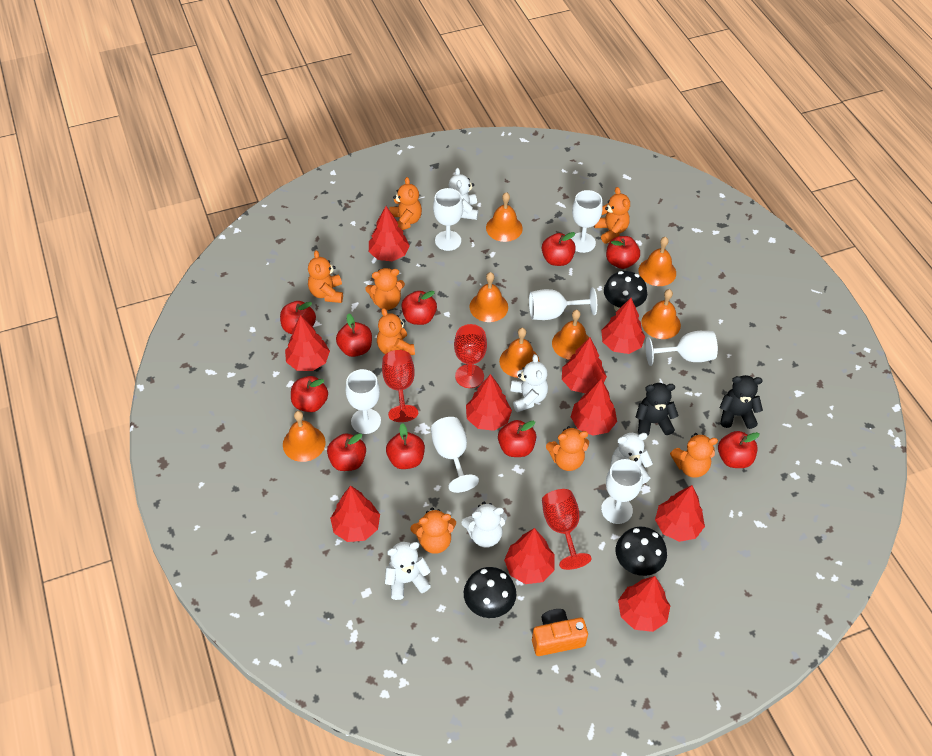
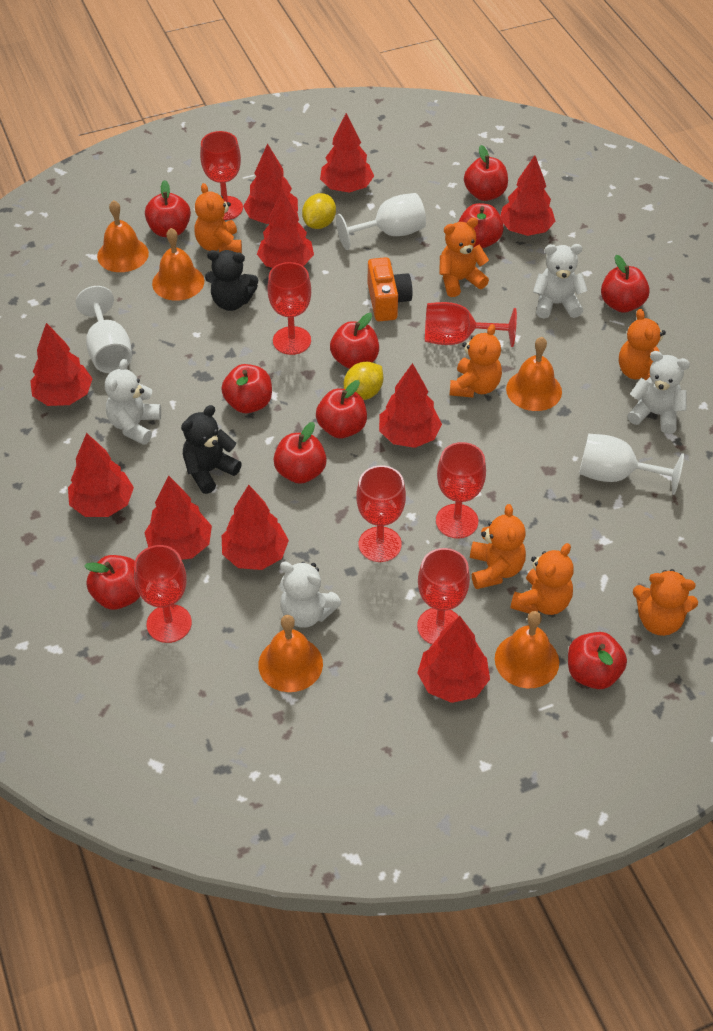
black mushroom: [464,567,516,618] [604,271,647,311] [616,527,667,576] = 3 -> none = 0
orange bell: [283,411,326,462] [469,272,508,322] [486,192,523,242] [499,328,540,378] [552,310,589,360] [638,237,676,286] [641,289,681,339] = 7 -> [97,200,149,272] [152,228,204,301] [258,615,323,692] [495,611,559,689] [506,337,562,411] = 5
orange teddy bear: [308,250,343,303] [365,268,405,310] [377,308,415,355] [389,177,422,230] [410,507,456,554] [546,426,589,471] [594,187,630,244] [670,433,718,478] = 8 -> [194,183,242,253] [439,217,489,297] [450,324,502,398] [470,504,526,589] [510,543,574,615] [619,309,666,380] [633,569,698,636] = 7
red goblet: [382,350,418,422] [454,324,487,388] [542,489,592,570] = 3 -> [134,545,192,643] [200,131,243,220] [268,262,311,355] [356,465,406,562] [417,548,470,644] [425,302,517,347] [436,442,486,539] = 7
white goblet: [345,369,381,434] [431,417,479,493] [433,188,463,251] [529,287,597,320] [571,190,603,253] [601,459,643,524] [645,331,718,366] = 7 -> [76,286,132,373] [336,193,426,250] [579,434,684,495] = 3
white teddy bear: [385,542,431,600] [448,168,478,220] [462,502,507,548] [511,354,548,412] [610,433,653,484] = 5 -> [105,359,161,445] [279,562,342,628] [533,244,588,319] [627,351,690,434] = 4
yellow lemon: none = 0 -> [302,193,336,229] [344,362,383,400] = 2

